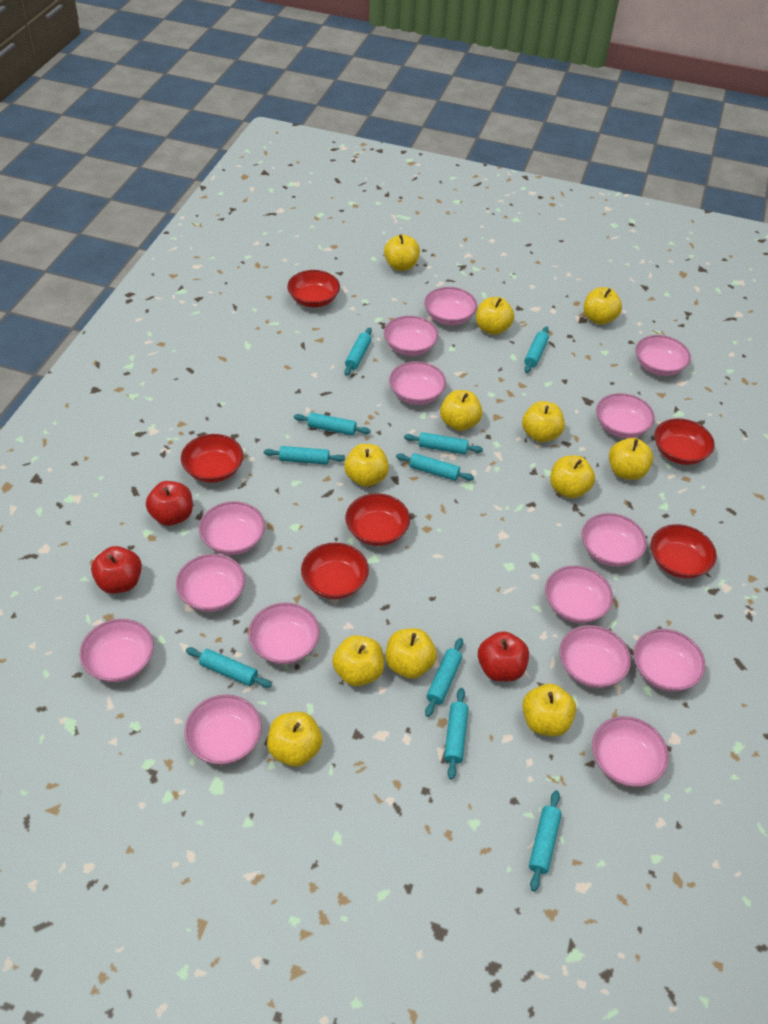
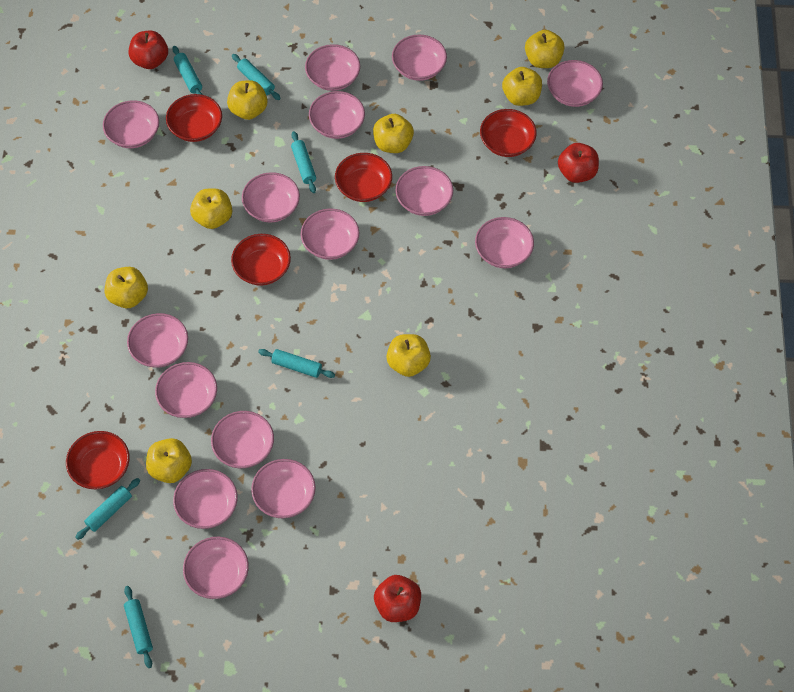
red bowl: [181,434,243,483] [287,270,340,307] [301,542,369,599] [345,493,410,546] [651,524,717,579] [654,418,715,465] = 6 -> [66,431,130,489] [166,94,222,142] [231,234,291,286] [335,153,392,202] [480,109,537,157] = 5
turquoise rolling pin: [186,647,272,688] [264,446,345,465] [294,413,371,436] [344,328,372,376] [396,453,474,481] [404,432,483,454] [425,638,463,717] [444,688,468,780] [524,327,549,373] [529,790,562,892] = 10 -> [75,478,140,540] [124,586,153,668] [172,46,203,95] [232,54,281,100] [258,349,335,378] [291,131,316,193] = 6
yellow apple: [267,712,322,767] [332,635,384,686] [344,444,389,487] [384,234,420,271] [385,628,437,679] [440,390,483,431] [476,297,514,335] [522,401,565,442] [522,684,576,736] [550,456,595,498] [584,287,622,325] [609,438,653,480] = 12 -> [105,267,148,308] [146,438,192,483] [190,188,232,229] [227,80,268,120] [373,114,414,153] [386,334,431,377] [502,67,542,106] [525,30,565,68] = 8

